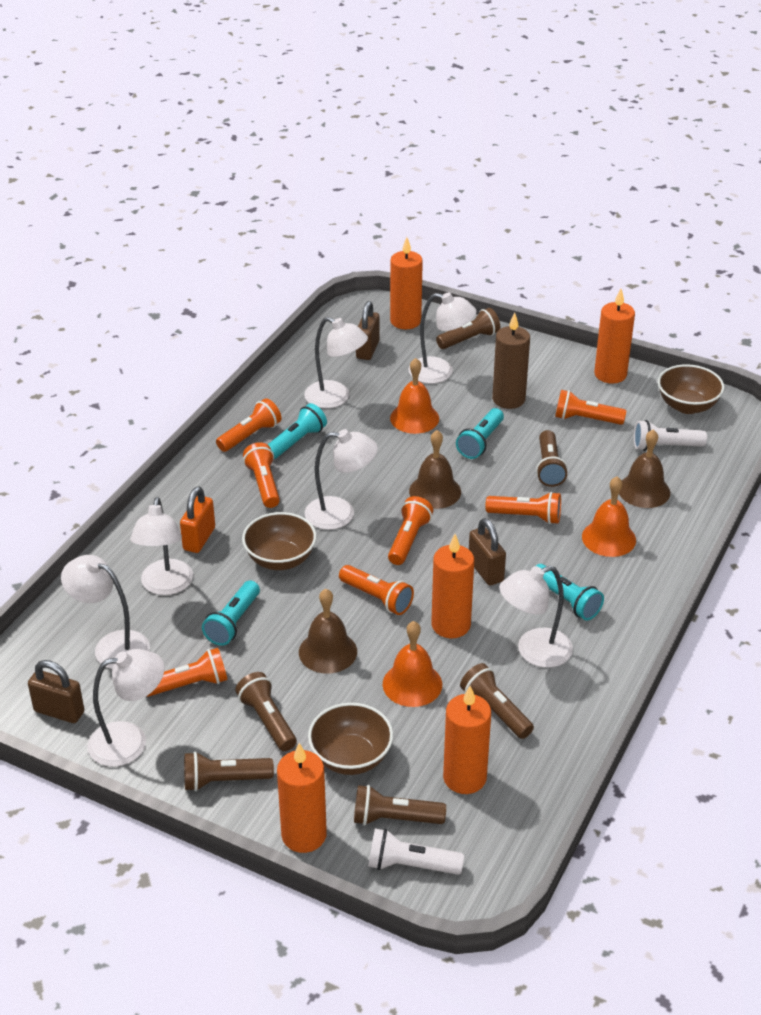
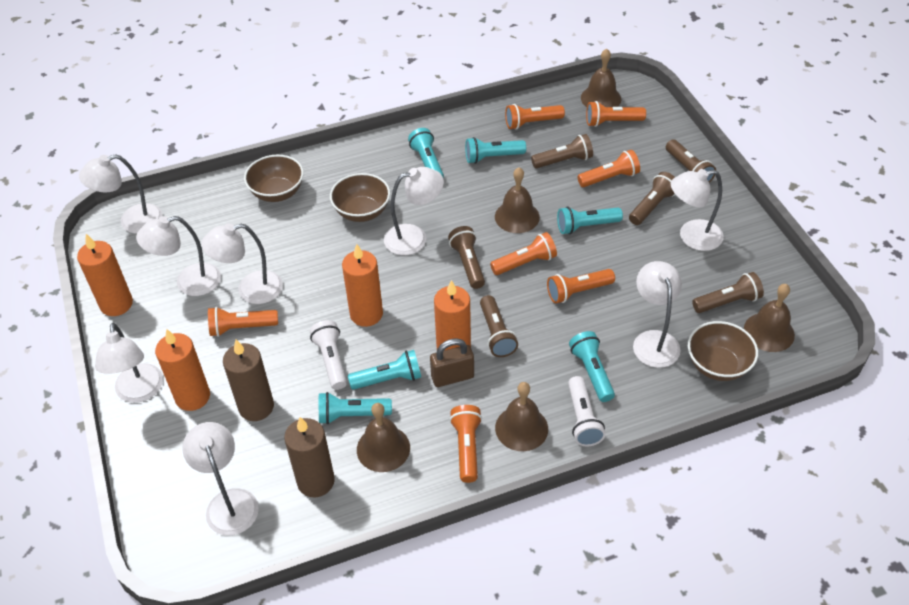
brown bell: [299,589,357,673] [409,430,461,509] [619,429,670,508] = 3 -> [357,403,410,472] [495,167,540,233] [495,382,548,451] [581,48,621,107] [744,284,795,352] = 5
brown candle: [492,313,530,409] = 1 -> [223,340,274,421] [284,417,335,497] = 2
brown padlock: [28,660,84,723] [356,301,380,360] [469,518,506,586] = 3 -> [430,338,474,387] = 1
orange bell: [383,621,442,707] [390,358,439,434] [582,476,636,557] = 3 -> none = 0
orange candle: [277,743,327,853] [390,237,423,329] [431,534,474,638] [443,686,491,794] [594,289,635,384] = 5 -> [77,234,133,316] [155,329,210,411] [342,244,383,327] [434,280,471,351] = 4
orange padlock: [180,486,215,553] = 1 -> none = 0
turquoise flashlight: [202,581,260,646] [267,403,327,459] [456,408,504,459] [536,564,604,620] = 4 -> [319,392,392,424] [348,350,421,390] [408,128,444,177] [465,137,526,164] [557,207,623,234] [569,331,615,402] = 6
white lamp: [61,555,150,669] [87,649,165,767] [130,497,193,595] [304,317,368,408] [305,429,378,530] [408,292,477,384] [499,566,573,668] = 7 -> [79,154,163,234] [95,323,163,403] [136,216,221,296] [182,422,259,536] [201,223,283,304] [384,167,444,255] [633,261,682,368] [671,169,724,251] = 8

